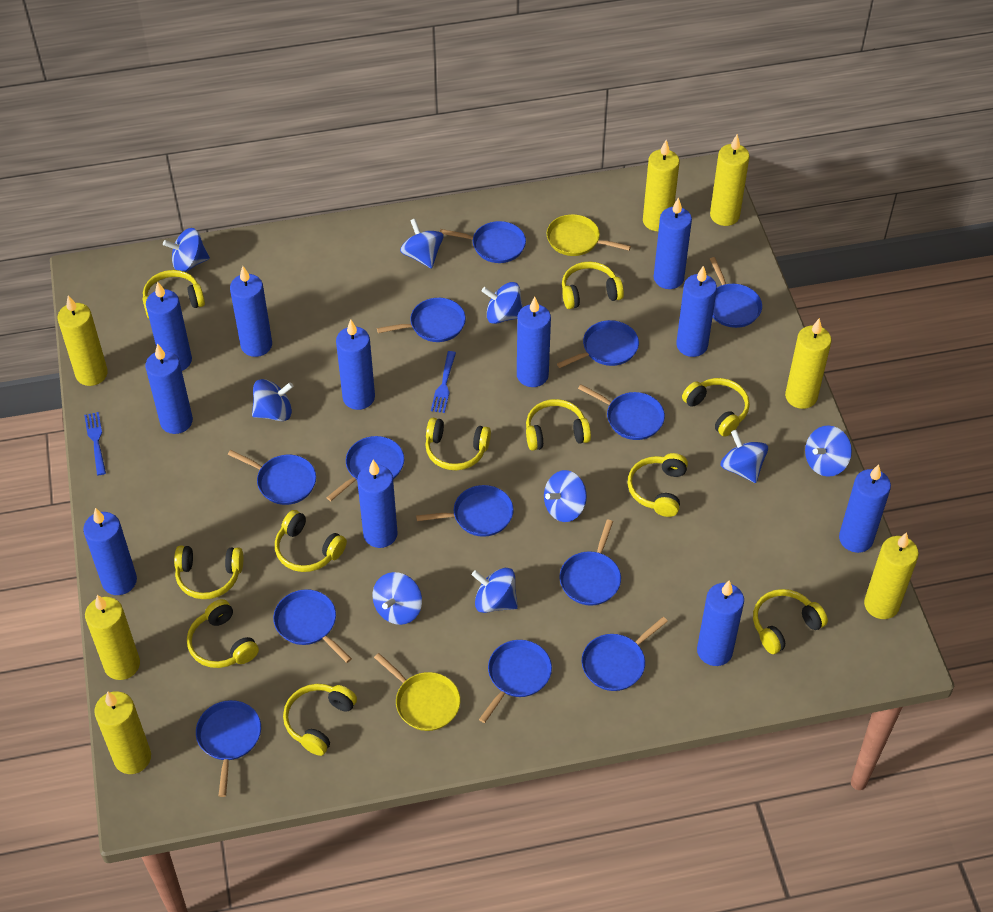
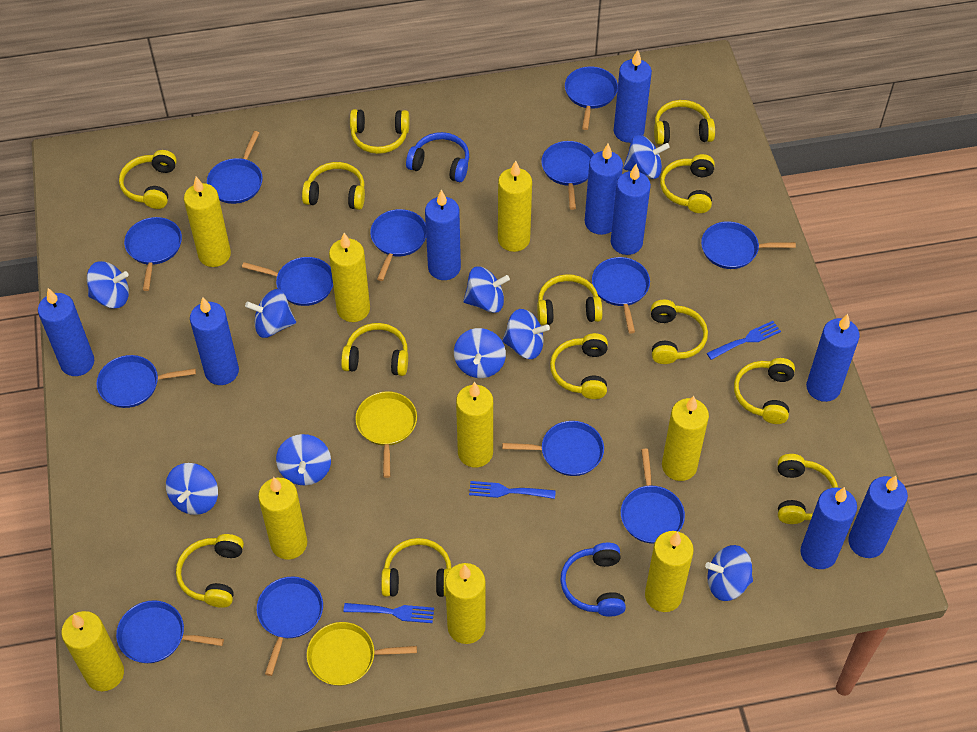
blue candle: [83,508,137,595] [145,344,193,434] [146,281,192,371] [230,266,272,357] [336,320,375,410] [357,460,398,548] [517,297,551,387] [654,197,692,289] [676,266,717,357] [697,581,744,666] [839,464,891,553] = 11 -> [38,288,94,376] [190,297,239,385] [425,190,461,280] [585,144,623,235] [611,164,651,255] [614,50,652,143] [800,487,857,569] [806,314,860,402] [848,476,908,558] = 9
blue fork: [84,412,106,475] [431,351,456,413] = 2 -> [343,603,434,623] [469,481,556,499] [707,321,781,360] = 3
blue headphones: none = 0 -> [406,132,469,182] [560,543,626,617] = 2
yellow candle: [57,295,108,386] [85,595,140,680] [94,691,151,774] [643,140,680,231] [710,134,750,226] [785,318,832,409] [864,532,919,619] = 7 -> [61,611,124,691] [184,177,231,267] [258,477,307,560] [329,233,370,322] [445,563,486,644] [456,382,493,468] [498,160,532,252] [645,531,694,612] [662,396,709,481] = 9
yellow headphones: [142,270,205,319] [174,545,243,599] [187,599,259,668] [275,510,347,572] [283,684,357,756] [425,418,491,470] [526,399,591,451] [562,261,624,309] [627,453,688,517] [682,378,750,437] [753,589,828,654] = 11 -> [119,150,177,209] [176,534,244,608] [302,162,365,210] [341,323,408,376] [350,109,409,154] [381,538,451,597] [537,274,602,325] [550,333,608,399] [651,300,708,364] [654,100,715,145] [660,154,715,213] [734,358,795,424] [778,454,838,524] = 13

